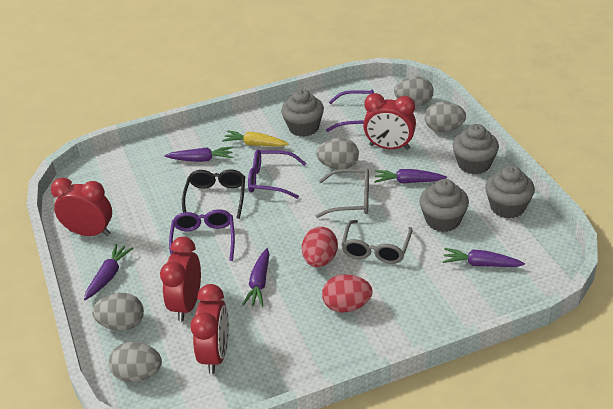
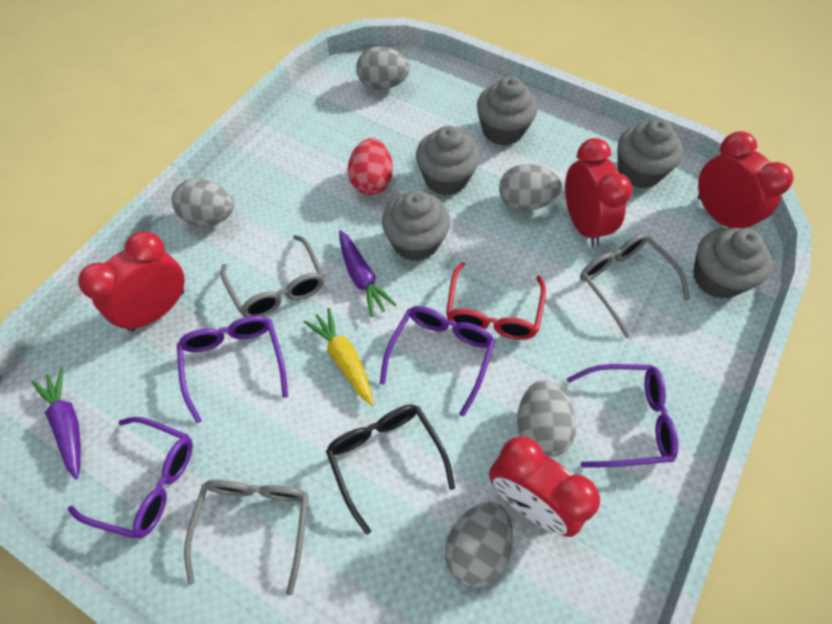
grey cupcake: [281,89,324,137] [419,179,469,232] [453,124,499,174] [485,166,535,219] = 4 -> [382,191,450,261] [416,126,480,195] [477,76,538,146] [618,118,683,188] [693,228,772,299] = 5
grey glasses: [316,169,369,218] [341,220,413,264] = 2 -> [184,480,308,596] [221,235,324,317] [580,233,690,338] = 3
purple carrot: [84,244,134,300] [165,147,233,162] [242,248,269,307] [374,169,447,184] [443,248,525,267] = 5 -> [32,368,81,479] [339,230,397,317] = 2
purple glasses: [169,209,235,261] [248,149,306,199] [326,90,374,132] = 3 -> [68,417,193,539] [177,315,288,423] [380,306,495,417] [567,364,678,468] = 4
red egg: [302,227,338,267] [322,274,373,313] = 2 -> [348,138,393,195] = 1
red glasses: none = 0 -> [446,262,546,340] = 1

